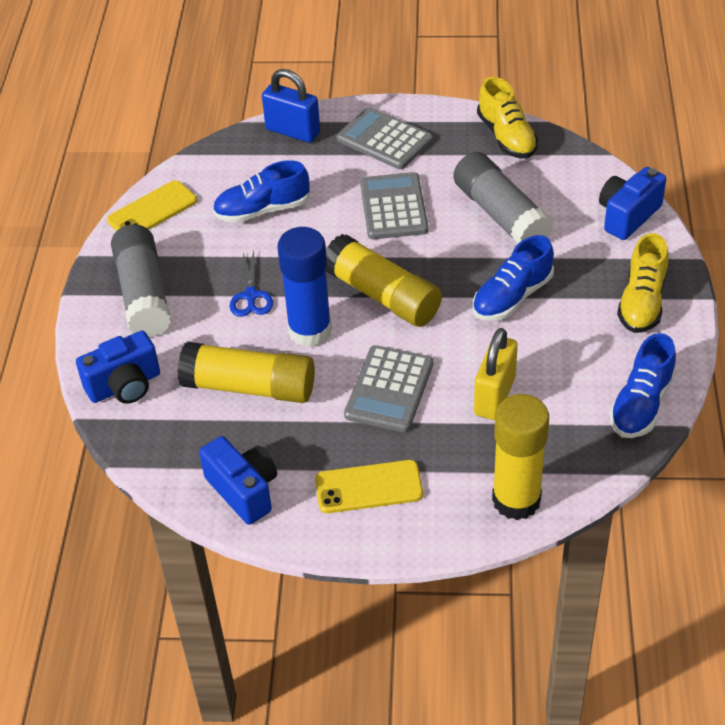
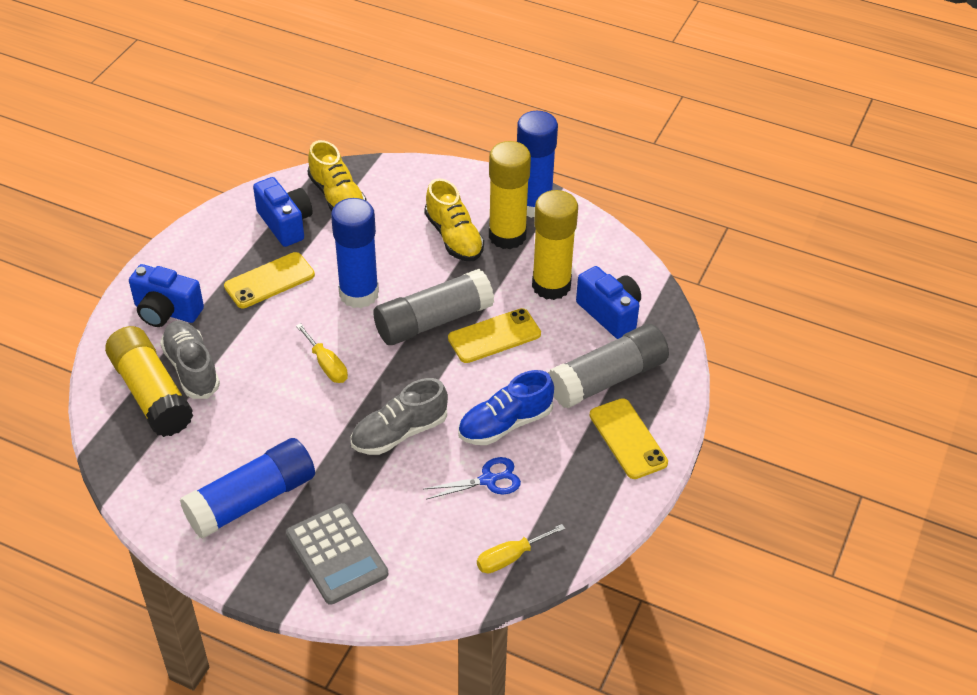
blue glue stick: [277,227,332,347] = 1 -> [180,438,315,539] [331,198,379,308] [517,111,558,218] = 3
blue padlock: [262,69,320,143] = 1 -> none = 0
blue shoe: [212,160,310,223] [473,235,554,321] [609,333,676,438] = 3 -> [458,370,554,445] = 1
grey calculator: [337,107,433,169] [344,345,433,432] [360,172,428,239] = 3 -> [286,503,388,605] = 1
grey shoe: none = 0 -> [160,320,220,399] [351,378,448,455] = 2
yellow padlock: [474,328,518,420] = 1 -> none = 0
yellow phone: [107,180,197,231] [315,460,423,513] = 2 -> [224,252,315,308] [448,308,541,363] [589,398,668,479] = 3
yellow screwdriver: none = 0 -> [296,323,348,383] [477,524,565,573] = 2

